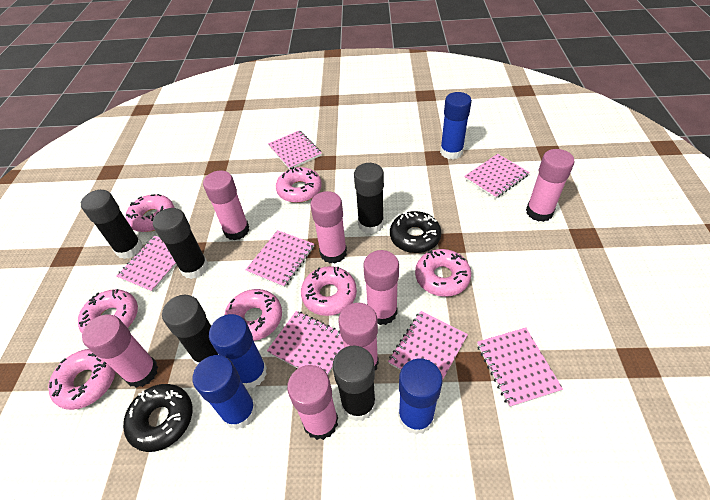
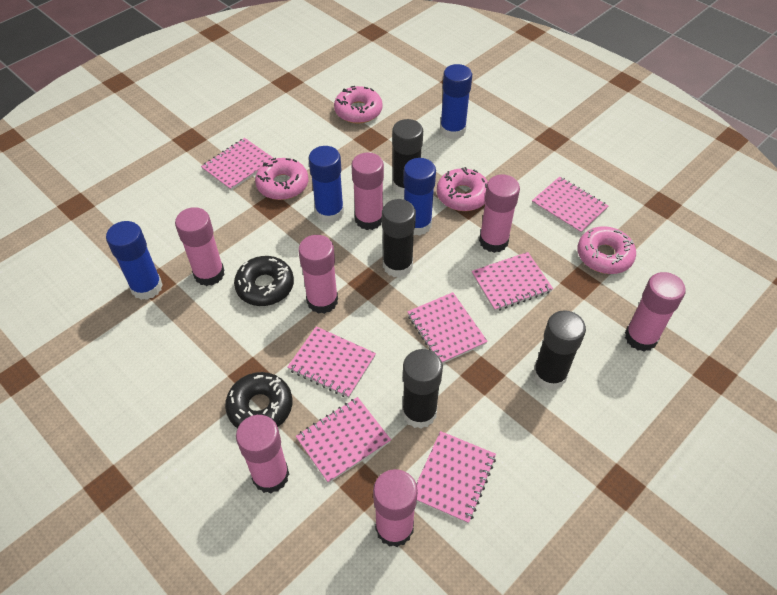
black glue stick: [81,190,143,259] [153,208,208,279] [162,295,219,365] [333,345,376,421] [354,163,384,234] = 5 -> [382,199,416,278] [392,119,423,195] [402,349,443,429] [533,310,586,390] = 4
pink donut: [48,349,116,410] [78,289,138,333] [126,194,175,232] [225,289,282,341] [276,167,322,203] [301,266,357,316] [415,249,471,297] = 7 -> [255,158,308,200] [334,86,383,124] [437,167,488,211] [578,226,636,274] = 4

